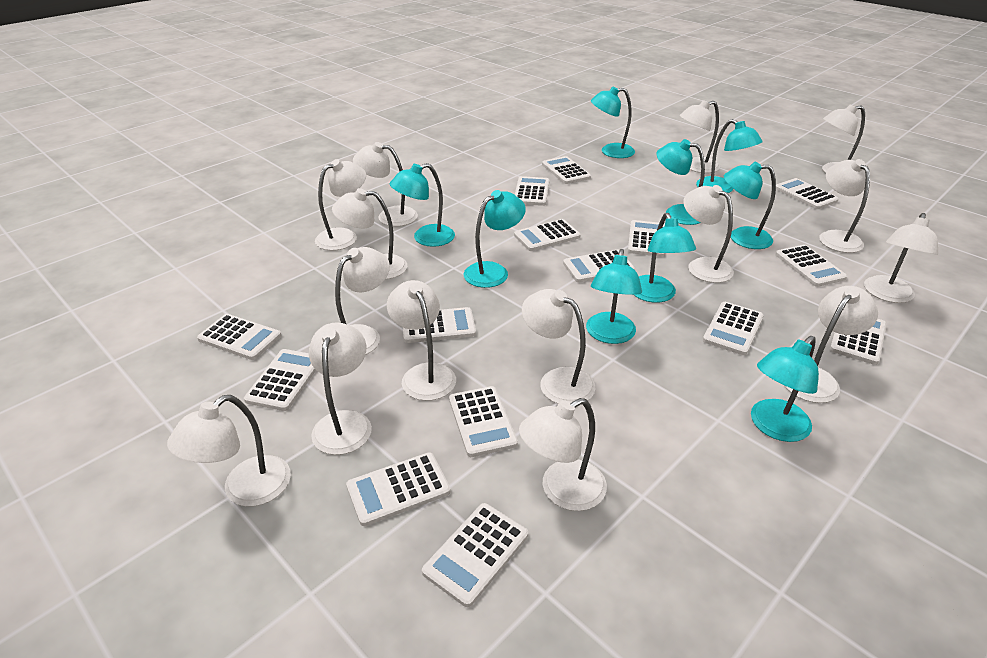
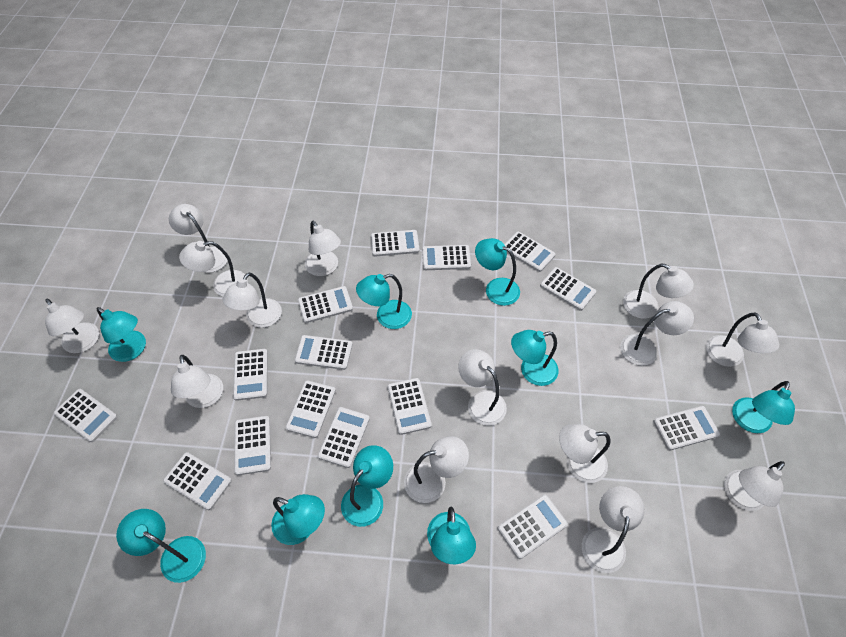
white lamp: [167,395,291,507] [309,322,372,455] [315,159,366,251] [332,188,407,279] [335,247,390,355] [353,142,418,226] [387,280,456,401] [519,398,607,511] [522,289,596,404] [679,100,720,173] [683,185,734,283] [784,286,878,403] [819,159,870,253] [822,105,865,173] [864,213,938,303] = 15 -> [45,299,99,353] [169,204,227,273] [171,355,223,408] [179,241,248,297] [222,273,282,328] [305,221,341,276] [404,436,469,503] [458,349,507,426] [559,424,610,483] [582,486,645,573] [620,301,694,366] [623,264,694,319] [706,312,779,367] [724,461,785,511] = 14

